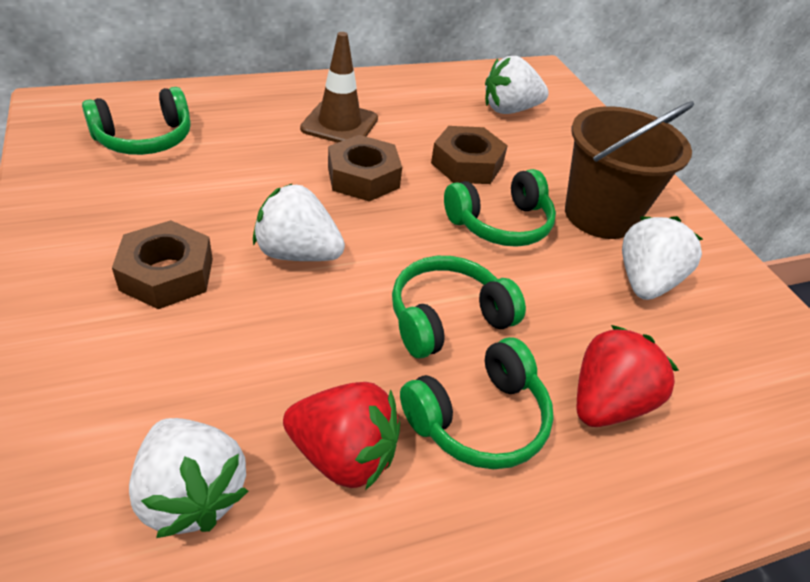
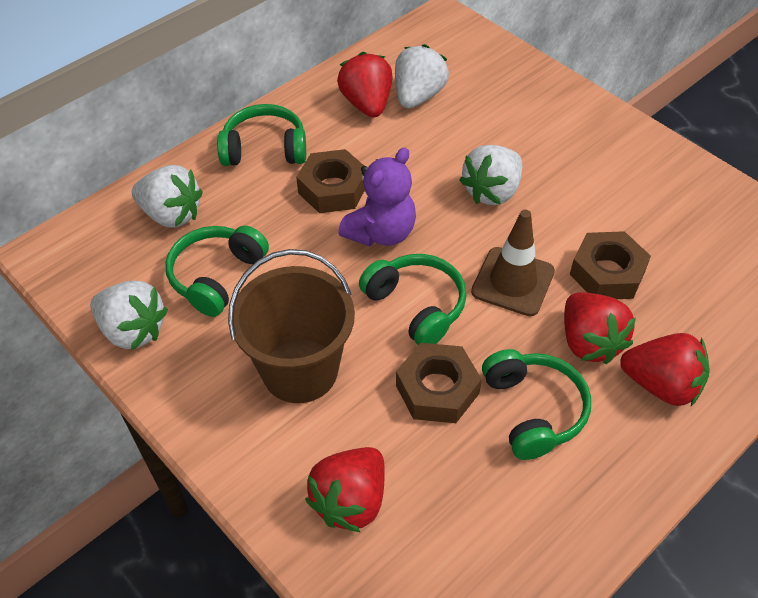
purple teddy bear: none = 0 -> [338,147,416,247] = 1
red strawberry: [283,382,400,490] [577,325,679,427] = 2 -> [305,447,385,533] [337,52,392,117] [564,292,636,364] [620,333,710,406] = 4

